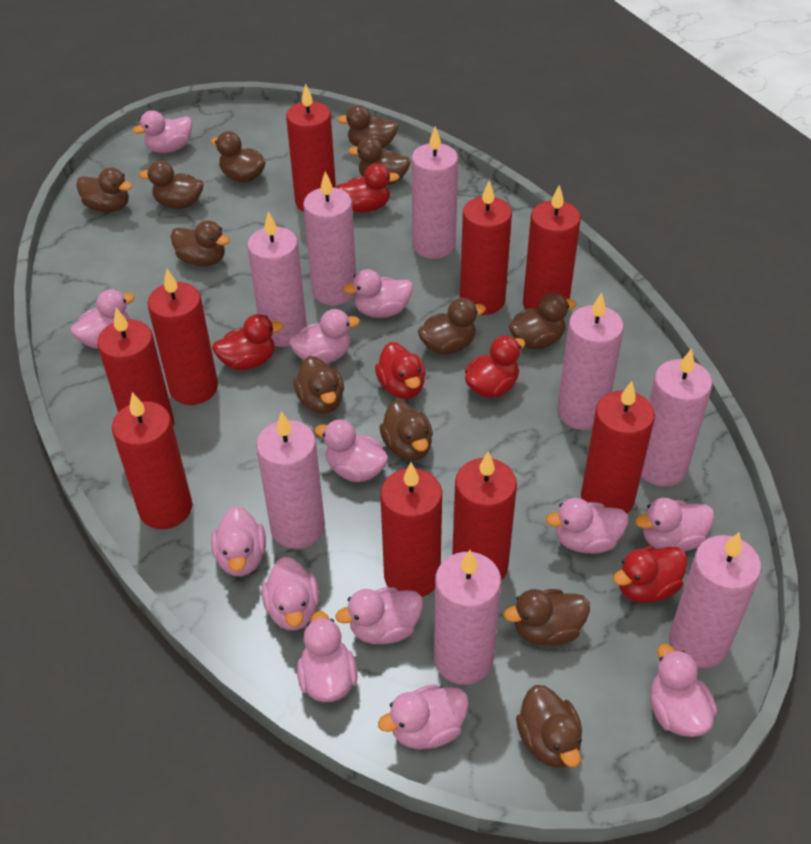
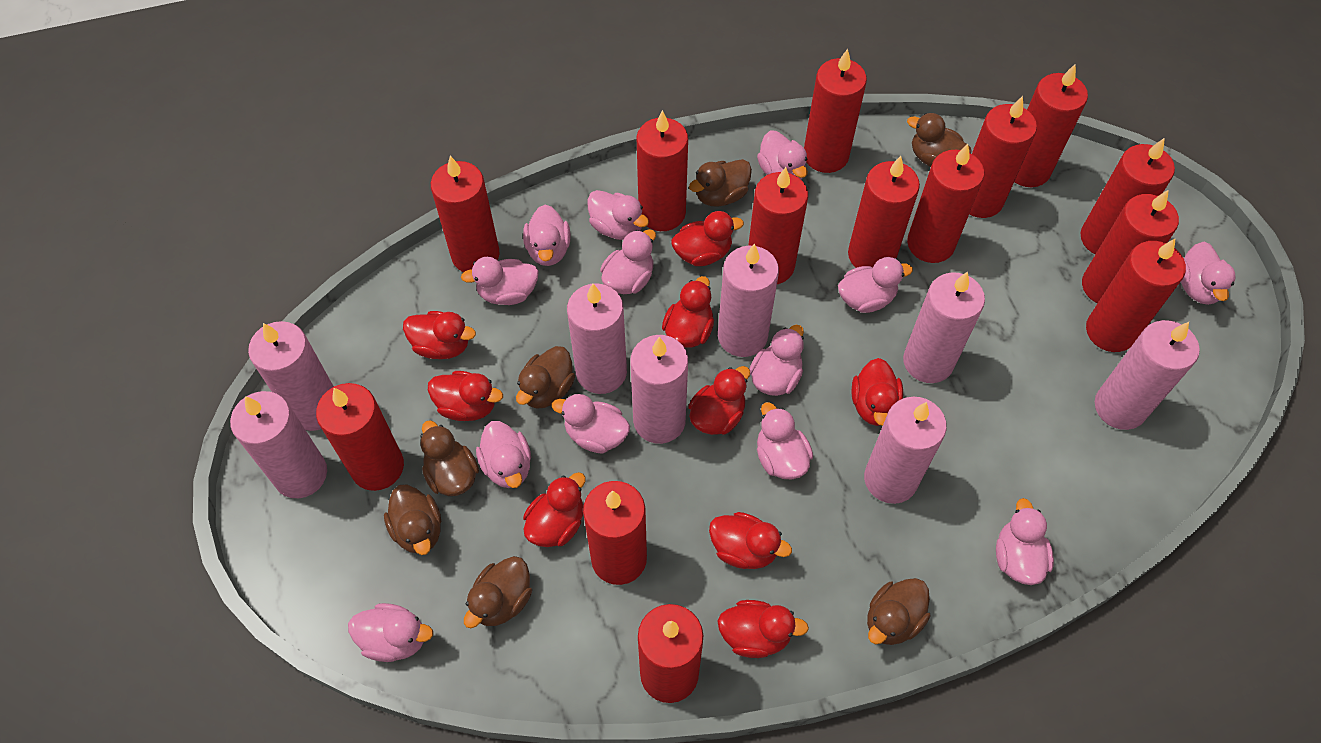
brown duck: [76,168,132,212] [139,160,204,209] [170,220,230,266] [210,131,266,182] [293,356,344,414] [337,105,399,149] [348,137,411,185] [380,400,433,461] [418,298,486,355] [504,589,590,646] [509,293,577,349] [516,685,582,768] = 12 -> [384,485,441,555] [420,420,479,496] [464,556,532,628] [516,346,575,408] [689,159,752,207] [867,578,930,645] [907,113,971,167] = 7
red candle: [97,308,174,426] [112,392,192,529] [148,269,218,405] [286,84,336,212] [380,462,442,597] [452,451,517,580] [460,181,512,315] [523,185,581,310] [581,381,655,513] = 9 -> [316,383,404,491] [431,156,500,272] [583,481,647,585] [636,110,688,231] [638,604,703,703] [748,167,808,284] [804,49,867,173] [848,156,920,268] [907,144,984,263] [969,96,1037,218] [1014,64,1088,187] [1080,138,1175,254] [1082,189,1179,303] [1086,239,1186,352] = 14
red duck: [212,314,284,370] [336,163,400,212] [375,342,426,399] [465,335,526,398] [613,546,688,603] = 5 -> [403,311,476,359] [428,371,503,421] [523,472,586,547] [662,276,714,348] [671,211,744,266] [688,366,750,435] [709,512,792,569] [718,600,809,658] [851,358,903,426] = 9

